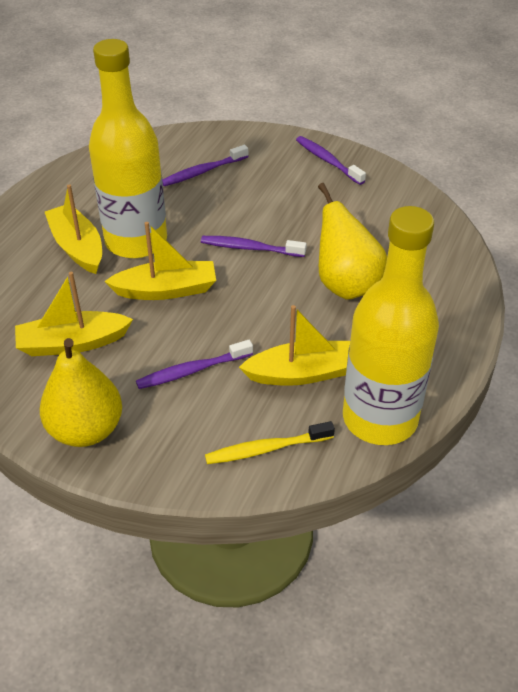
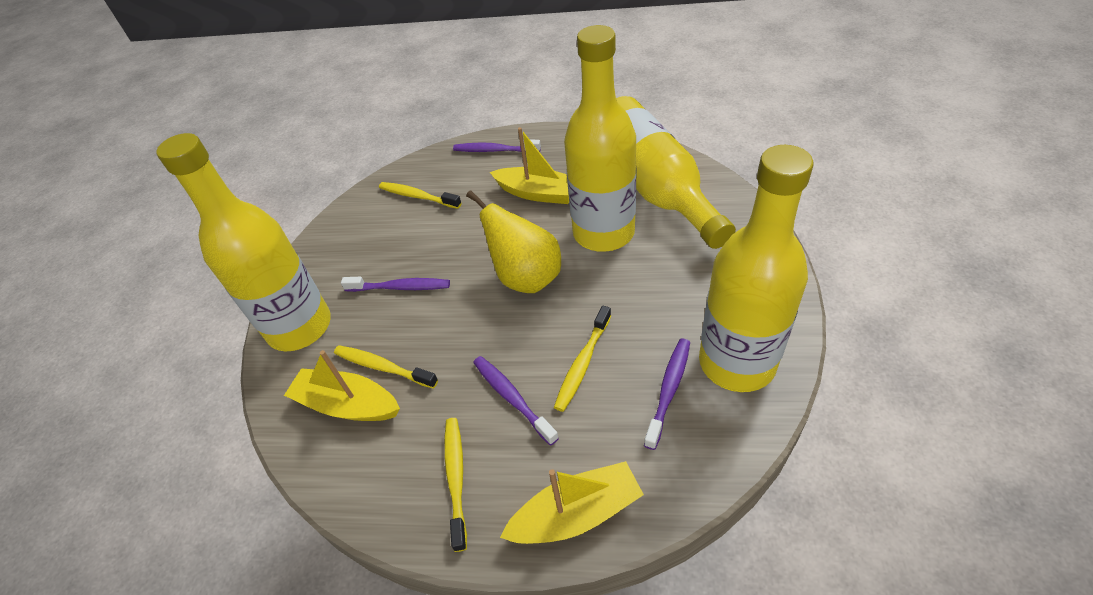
yellow boat: [15,272,133,356] [45,184,102,274] [104,222,216,300] [239,305,350,386] = 4 -> [284,350,400,421] [490,127,569,204] [500,461,644,544] = 3
yellow bottle: [89,39,167,258] [343,206,439,445] = 2 -> [156,133,331,351] [564,25,637,252] [616,96,736,249] [699,145,813,392] = 4
yellow pear: [40,338,122,447] [318,183,387,299] = 2 -> [466,190,561,293] = 1
yellow toothbrush: [205,421,335,464] = 1 -> [334,345,438,389] [379,182,461,209] [444,418,467,552] [554,306,611,412] = 4

